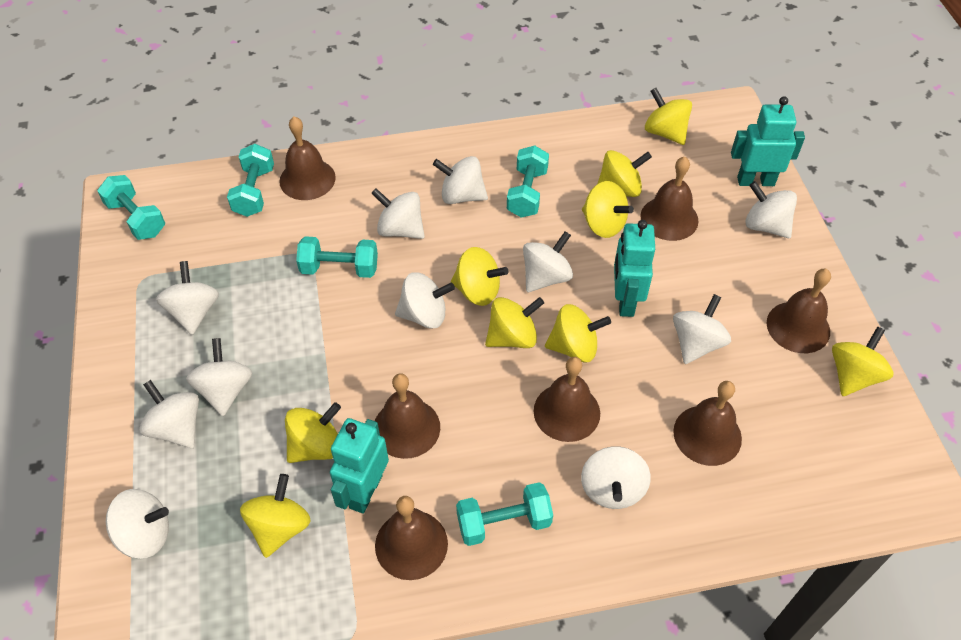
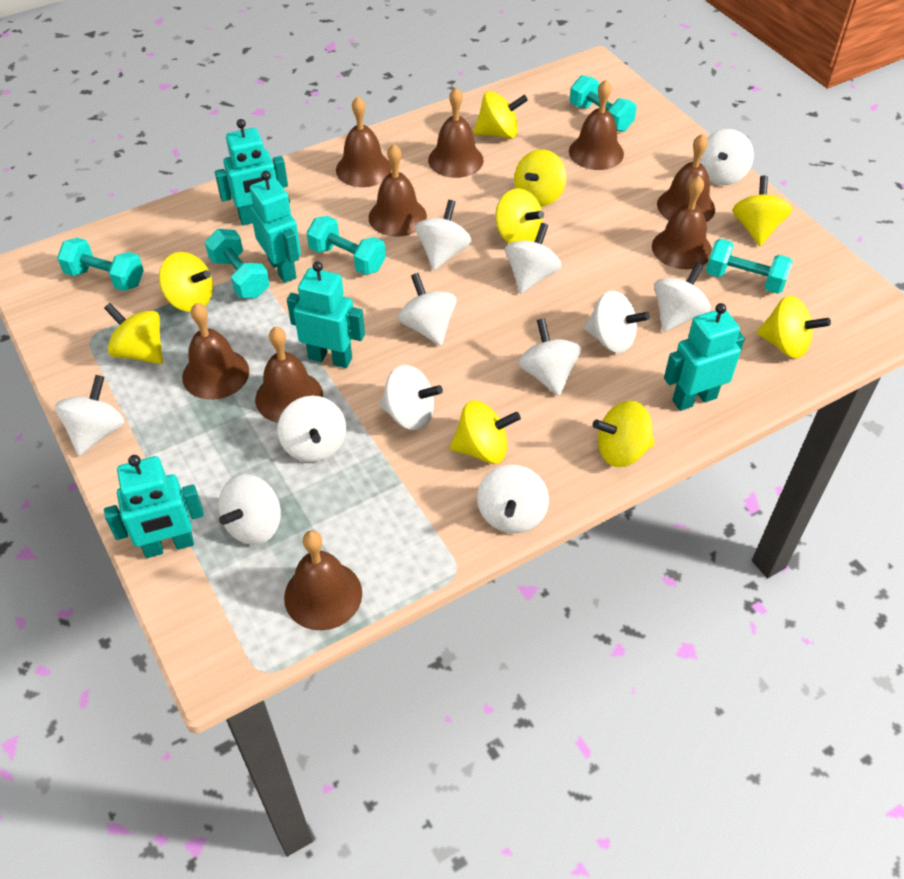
brown bell: [279,117,336,200] [375,373,440,459] [375,496,448,580] [534,357,600,442] [640,157,699,241] [673,381,742,466] [767,269,831,353] = 7 -> [182,303,249,400] [255,326,323,423] [284,530,362,630] [336,96,392,187] [369,144,427,237] [428,87,484,178] [569,80,624,170] [652,176,712,269] [657,134,715,222] = 9
turquoise robot: [330,418,389,514] [614,220,655,317] [731,96,805,186] = 3 -> [104,455,204,558] [215,119,288,225] [250,171,301,283] [287,261,365,368] [664,303,745,411] = 5
white spinning top: [106,489,169,559] [139,380,199,448] [156,261,219,335] [186,338,252,416] [371,188,425,239] [395,272,455,329] [433,156,488,204] [523,231,573,292] [581,446,651,509] [673,294,731,364] [745,181,797,238] = 11 -> [55,375,124,456] [218,474,281,545] [277,396,346,462] [379,365,443,430] [398,273,457,346] [415,200,472,270] [477,465,549,533] [505,223,562,293] [518,318,581,396] [584,290,650,353] [654,263,711,332] [700,129,754,185] = 12

